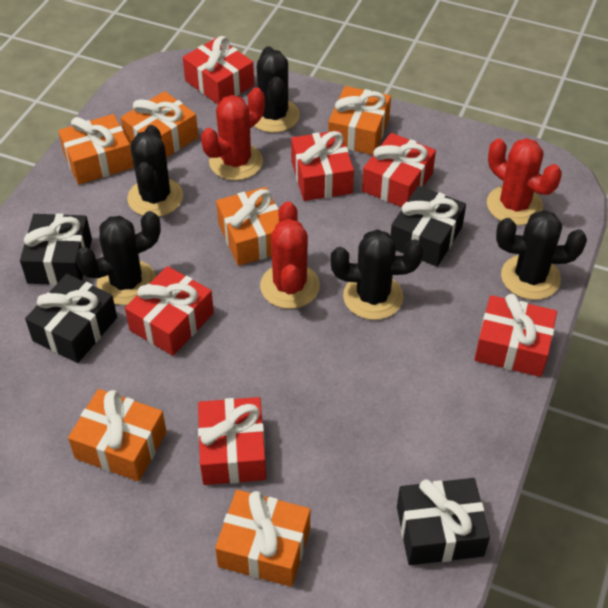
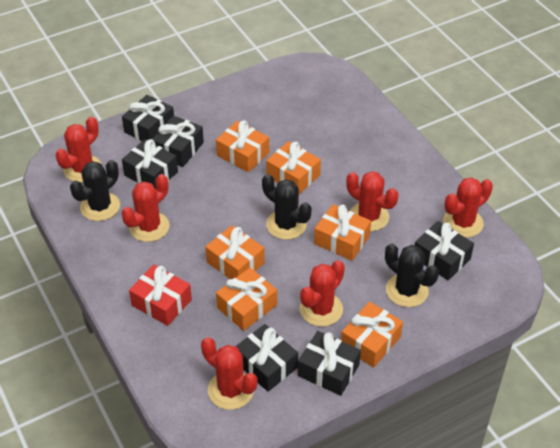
black cactus: [75,211,161,305] [127,125,183,217] [254,46,300,133] [331,229,424,320] [496,210,587,300] = 5 -> [70,160,120,221] [262,174,312,240] [385,243,439,307] = 3
black gift: [20,213,92,285] [25,274,117,363] [391,186,466,267] [397,478,490,565] = 4 -> [122,95,174,141] [122,139,178,189] [152,116,204,167] [235,324,298,392] [298,331,361,396] [415,221,474,280] = 6
red cactus: [201,87,265,180] [260,201,320,309] [487,138,562,225] = 3 -> [55,117,102,183] [121,174,170,242] [201,337,257,410] [300,260,345,326] [346,171,398,231] [443,177,493,238] = 6
red gift: [125,266,214,356] [183,36,254,105] [198,397,266,485] [291,130,354,201] [362,133,436,207] [474,294,557,377] = 6 -> [129,265,192,326] = 1

